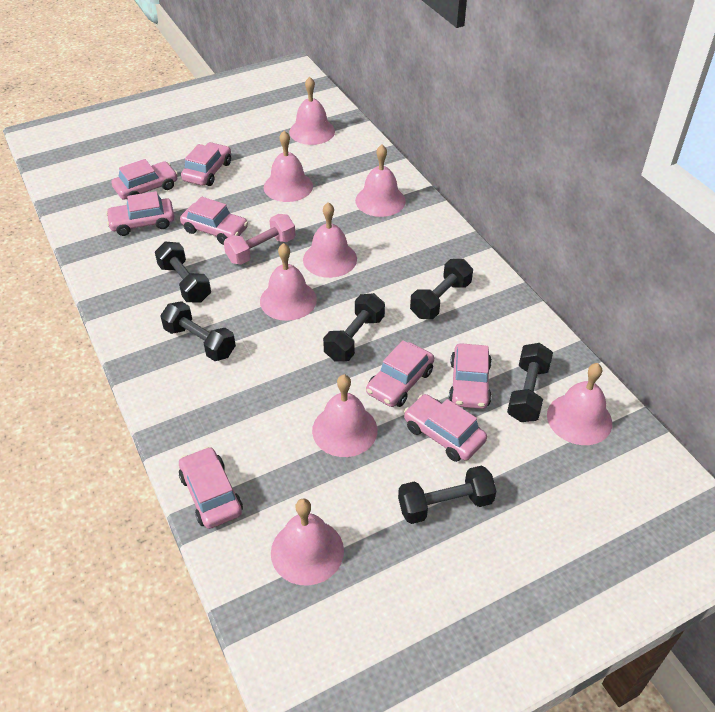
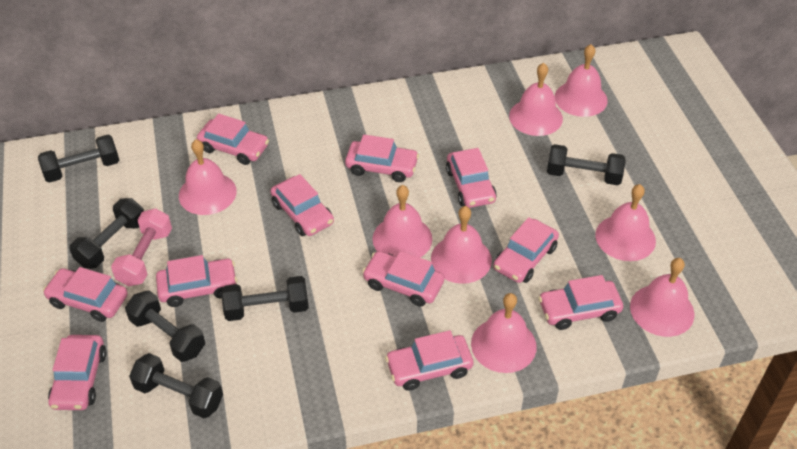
pink car: [106,191,174,236] [111,159,178,200] [179,447,243,529] [180,197,248,245] [181,142,231,186] [366,340,434,407] [404,394,487,462] [449,343,492,409] = 8 -> [43,267,128,322] [48,335,107,410] [156,255,237,307] [197,114,269,165] [271,174,334,236] [345,134,419,182] [362,251,444,307] [385,330,473,391] [446,148,497,208] [493,217,559,283] [539,275,623,330] = 11

